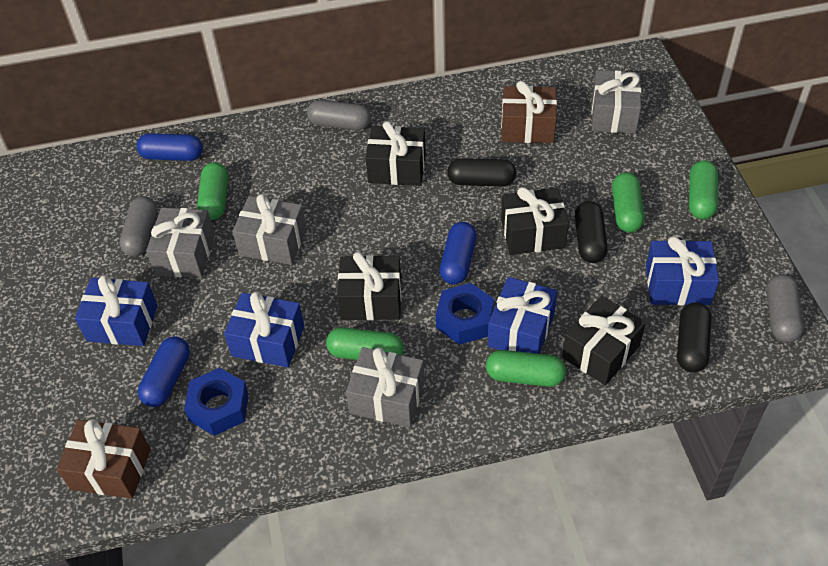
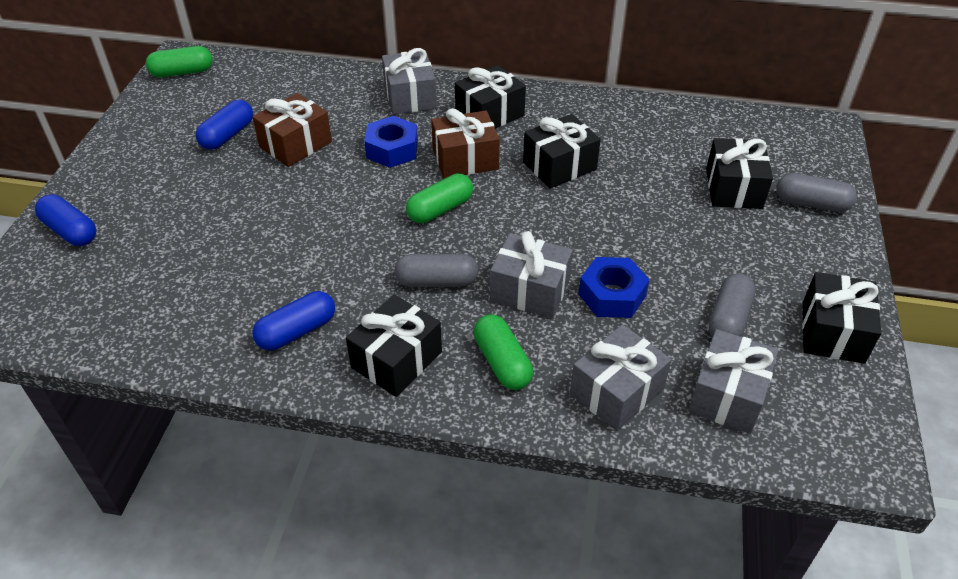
black capsule: [447,158,516,186] [575,201,608,263] [677,302,711,373] = 3 -> none = 0
black gift: [337,252,402,320] [365,121,426,186] [501,187,569,255] [562,295,646,385] = 4 -> [346,295,442,397] [455,65,526,129] [523,114,601,189] [706,138,773,209] [802,272,881,364] = 5
blue gift: [75,275,158,346] [224,292,304,367] [488,277,557,354] [646,236,719,305] = 4 -> none = 0
green capsule: [197,162,228,220] [326,327,404,360] [486,350,566,387] [612,172,644,233] [689,160,718,219] = 5 -> [146,46,213,77] [406,173,473,223] [474,315,533,390] = 3

